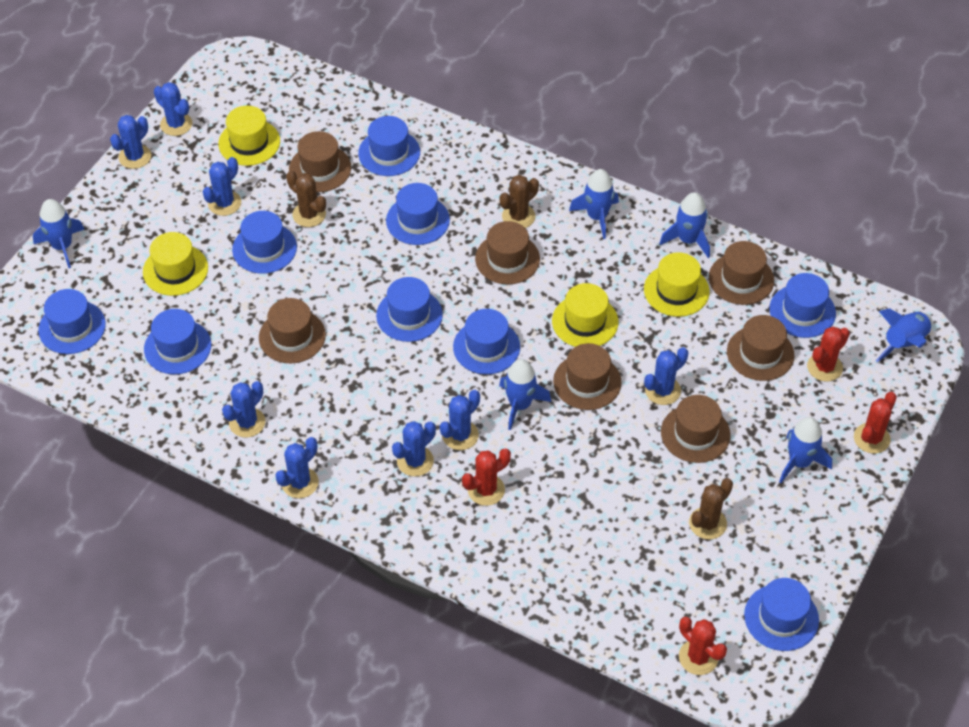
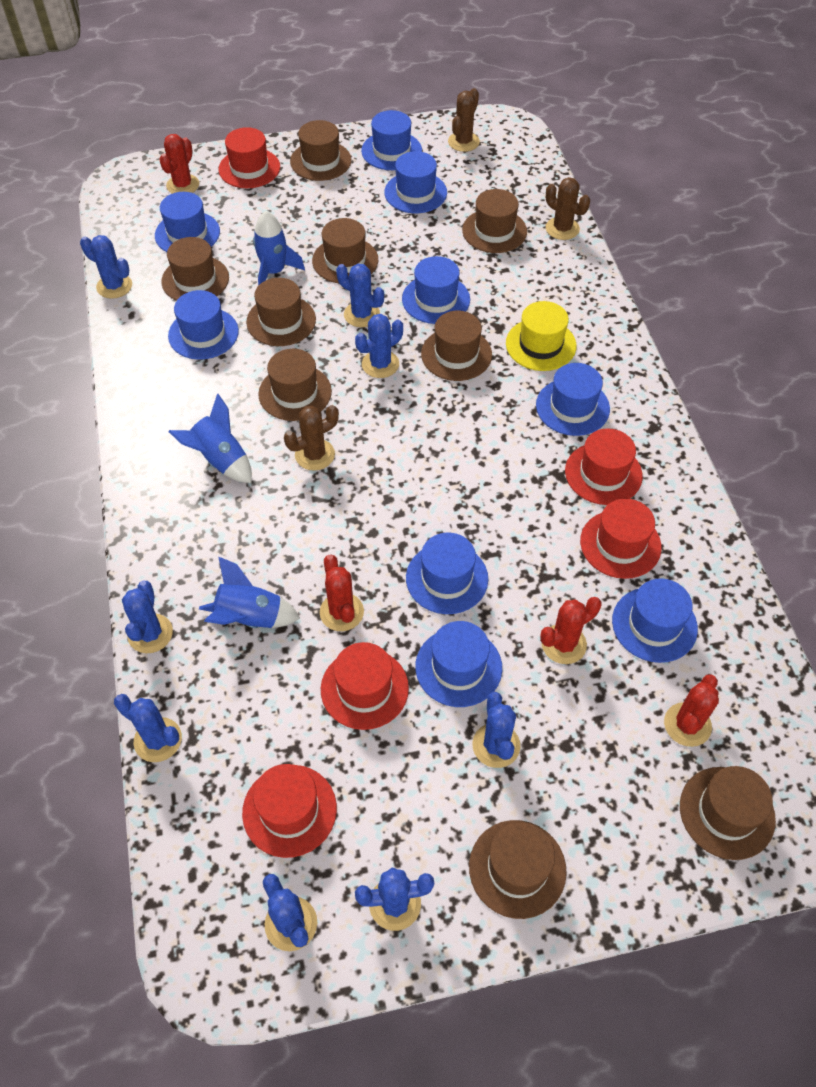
blue rocket: [33,199,85,268] [499,359,551,430] [569,169,619,239] [659,192,710,258] [779,417,832,483] [876,308,932,362] = 6 -> [168,393,252,483] [199,556,300,628] [253,211,305,286] = 3
brown hat: [259,298,326,363] [289,131,351,192] [475,221,540,284] [553,343,621,410] [661,395,730,463] [709,241,774,305] [727,315,795,381] = 7 -> [161,237,229,301] [246,278,316,346] [258,349,332,421] [290,120,352,181] [312,218,378,283] [421,311,492,381] [462,189,527,253] [469,820,567,919] [680,766,776,860] = 9
red hat: none = 0 -> [219,127,280,188] [242,764,337,858] [321,642,409,730] [565,429,643,505] [580,499,662,579] = 5
yellow hat: [143,232,208,296] [218,106,280,166] [552,283,618,347] [644,252,710,317] = 4 -> [506,301,577,371] = 1

